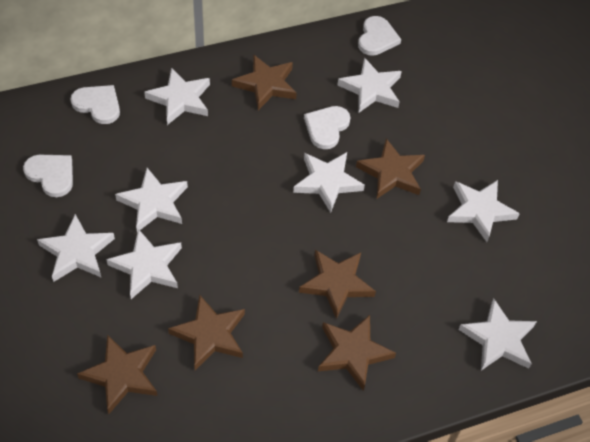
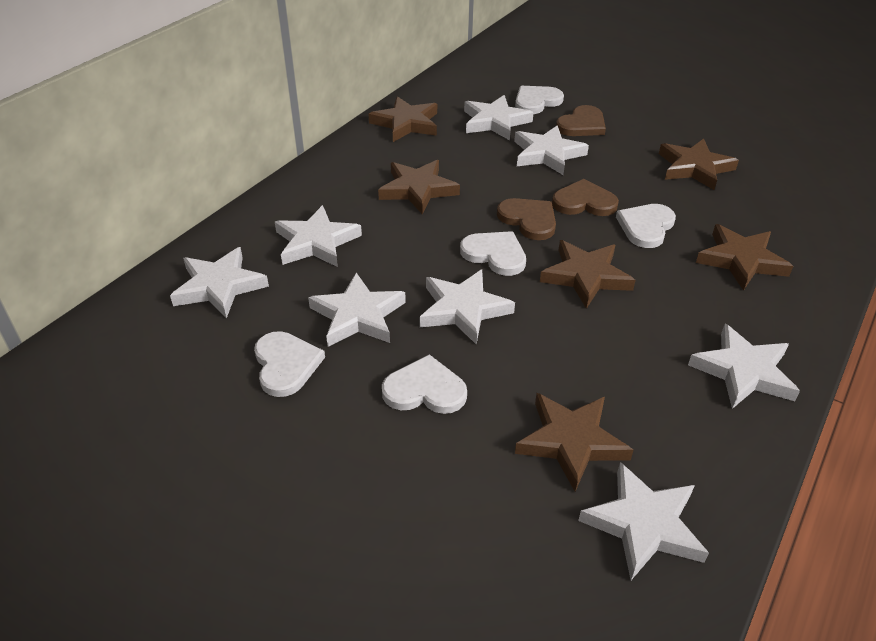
brown heart: none = 0 -> [497,198,556,240] [552,179,619,216] [556,105,606,136] = 3
white heart: [23,155,73,197] [70,85,120,124] [304,106,350,149] [358,16,401,56] = 4 -> [254,331,325,397] [382,354,467,414] [460,231,526,276] [515,86,564,114] [616,204,676,248] = 5

